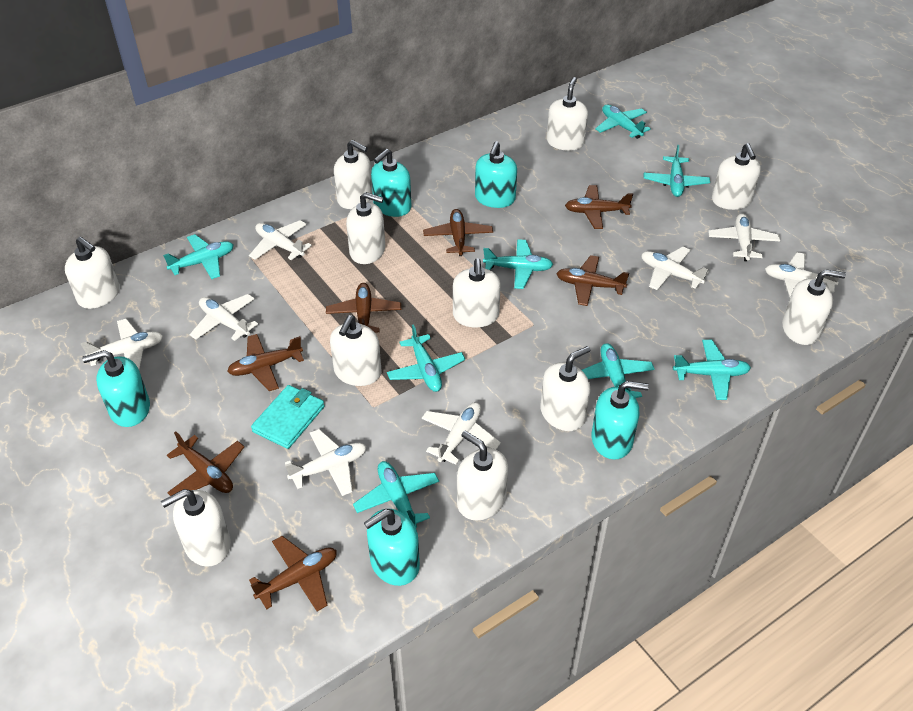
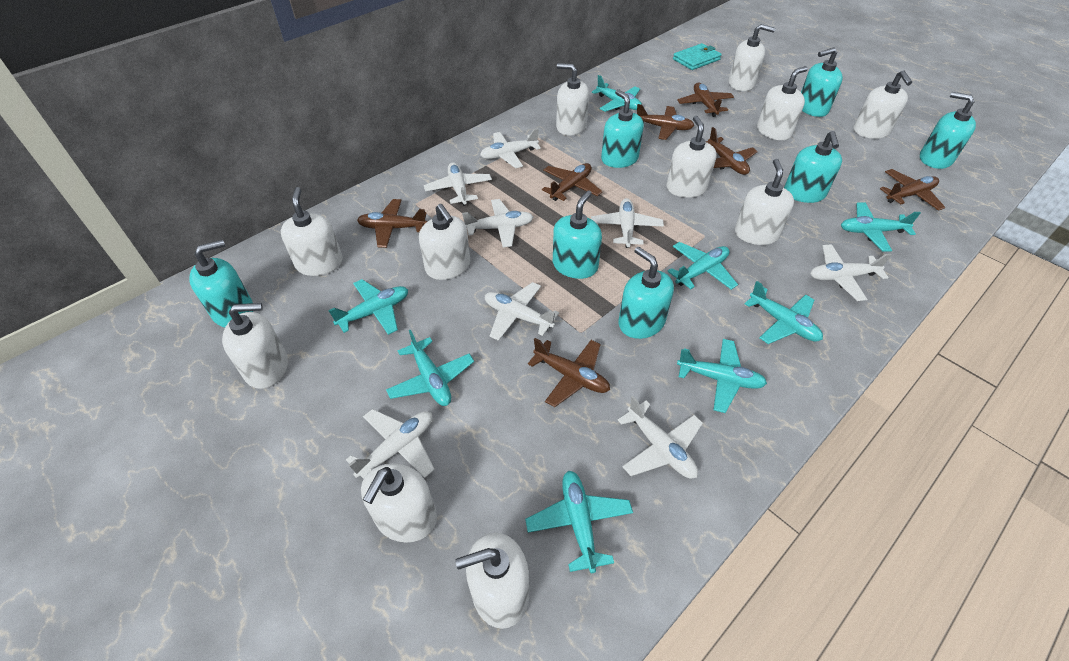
turquoise soap dispenser: [82,350,150,427] [364,509,420,586] [371,149,411,217] [475,141,517,208] [591,381,649,460] = 5 -> [189,240,253,327] [553,190,602,279] [601,89,644,168] [618,247,674,339] [784,131,842,203] [801,47,843,117] [920,92,976,169] = 7

